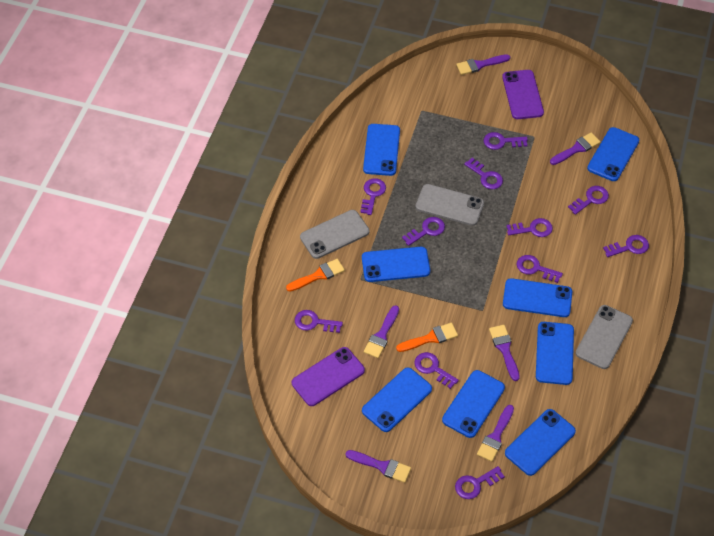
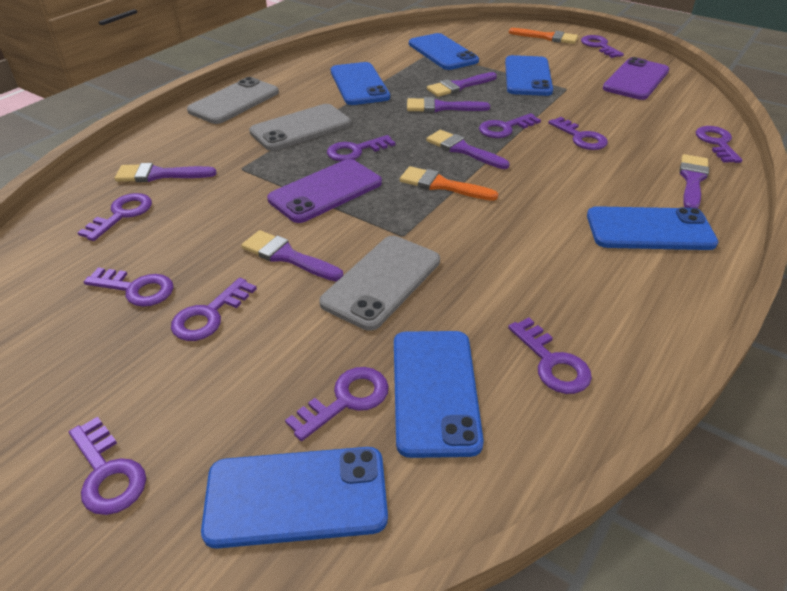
blue phone: [362,247,430,282] [362,368,432,432] [363,124,400,176] [442,370,505,438] [503,278,572,317] [505,409,576,476] [536,322,574,385] [587,127,639,181] = 8 -> [201,447,388,549] [331,62,390,105] [394,331,484,458] [409,33,479,70] [505,55,553,96] [587,206,718,250] = 6

